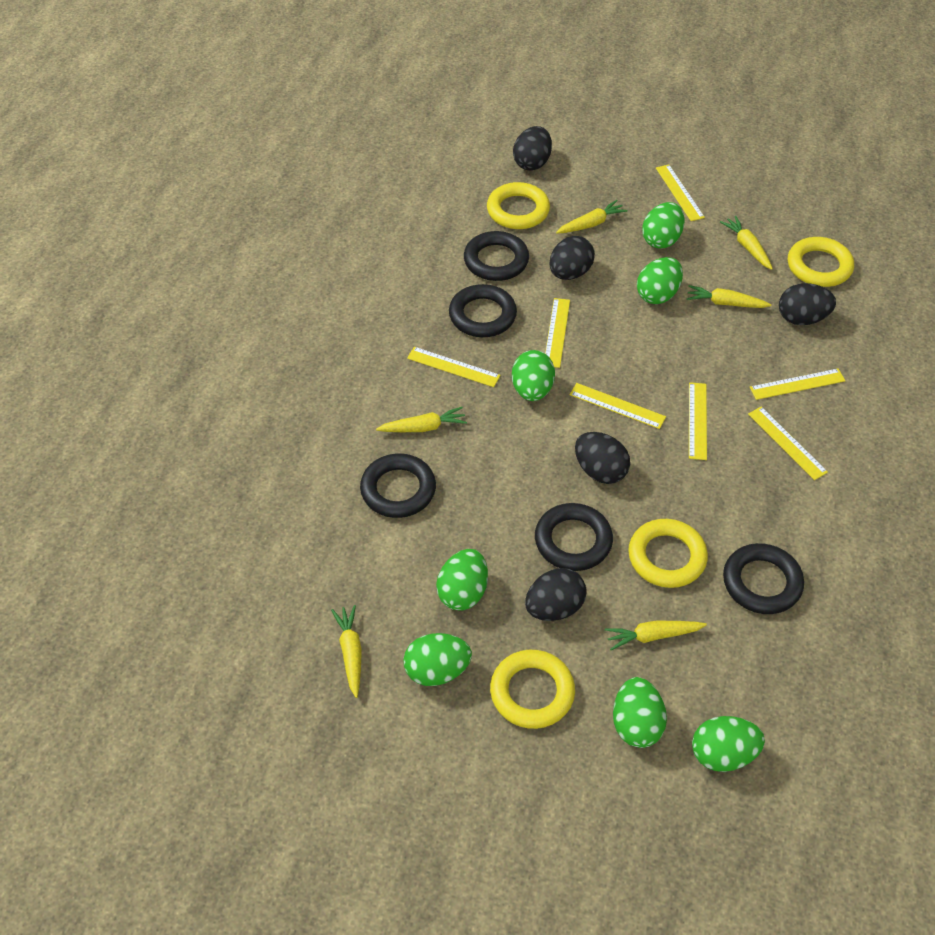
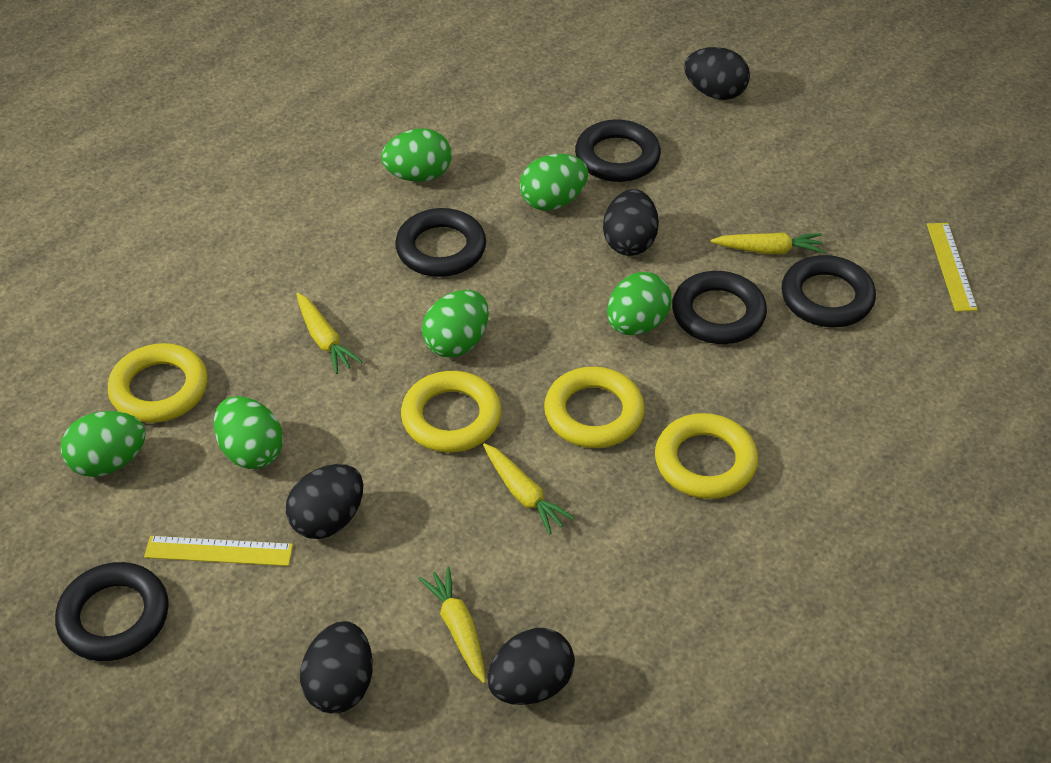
green egg: [403,633,472,686] [436,549,488,611] [512,350,555,401] [613,677,667,748] [637,257,683,304] [642,202,685,249] [692,716,765,772] = 7 -> [61,411,146,477] [214,396,283,469] [381,128,452,182] [422,290,489,358] [520,154,588,211] [607,272,672,335] = 6
yellow carrot: [331,605,362,698] [376,407,467,432] [556,200,628,234] [605,621,707,651] [687,285,772,308] [720,216,773,270] = 6 -> [296,293,362,374] [418,567,486,683] [483,443,574,534] [710,232,825,254] = 4
yellow ruler: [407,347,501,387] [545,298,570,368] [570,383,666,429] [656,164,705,221] [689,382,707,460] [748,406,828,480] [750,369,845,400] = 7 -> [144,536,293,566] [927,223,978,312] = 2

